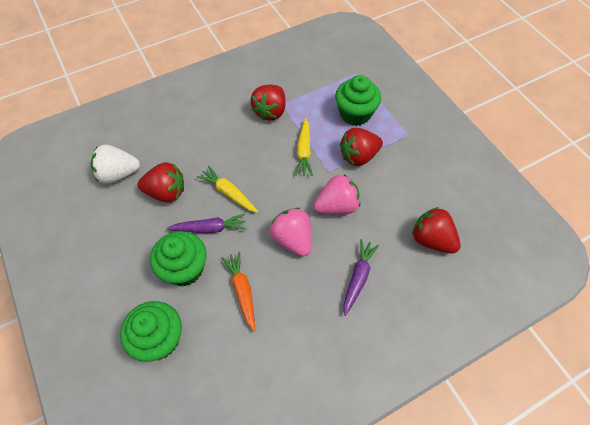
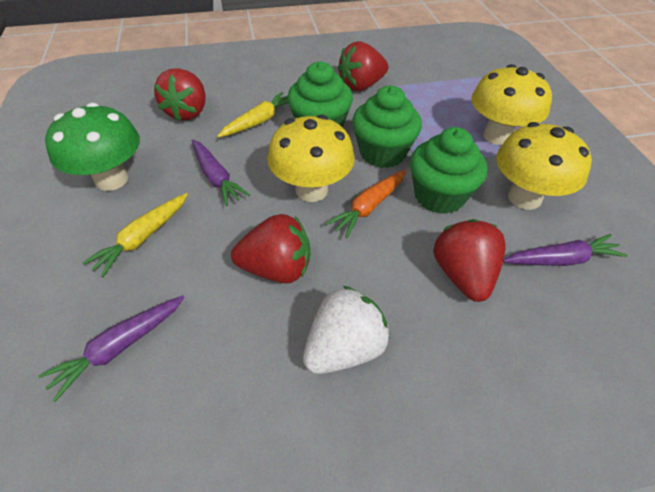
green mushroom: none = 0 -> [45,103,140,191] = 1
pink strawberry: [270,208,312,257] [313,174,360,215] = 2 -> none = 0
purple carrot: [167,214,246,233] [344,239,379,316] = 2 -> [38,295,184,402] [192,139,250,206] [503,234,628,266] = 3
yellow mushroom: none = 0 -> [267,115,355,202] [471,64,552,145] [496,122,592,210] = 3

